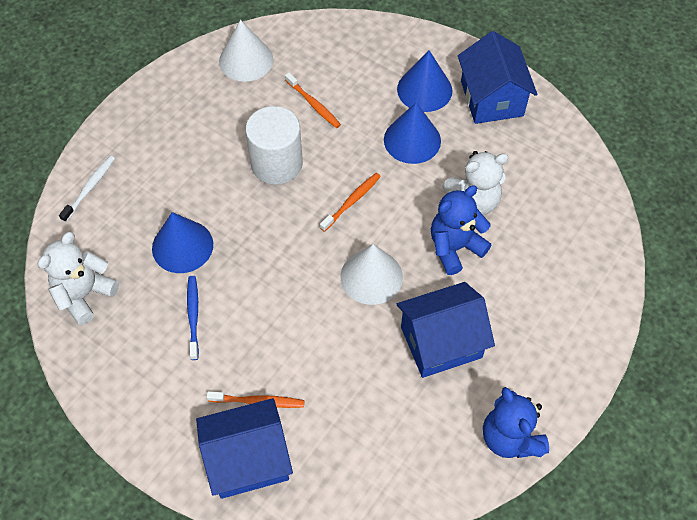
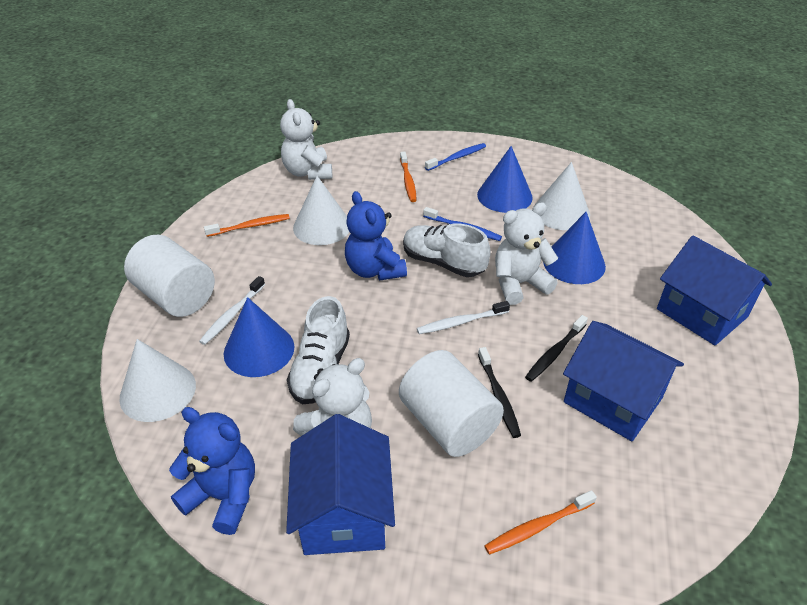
black toothbrush: none = 0 -> [478,347,521,438] [525,315,588,382] = 2
blue toothbrush: [187,276,199,360] = 1 -> [423,207,502,241] [425,143,486,171] = 2
white cone: [219,20,273,82] [341,244,403,305] = 2 -> [119,339,196,422] [293,176,349,245] [534,162,590,230] = 3
white cylinder: [245,106,303,185] = 1 -> [124,235,215,317] [399,350,504,457] = 2
white shoe: none = 0 -> [287,296,350,404] [403,223,491,277] = 2
white teddy bear: [37,232,119,325] [442,151,509,215] = 2 -> [280,99,332,180] [293,358,372,436] [495,202,558,305] = 3
white toothbrush: [59,156,115,222] = 1 -> [199,276,265,345] [417,301,510,334] = 2

